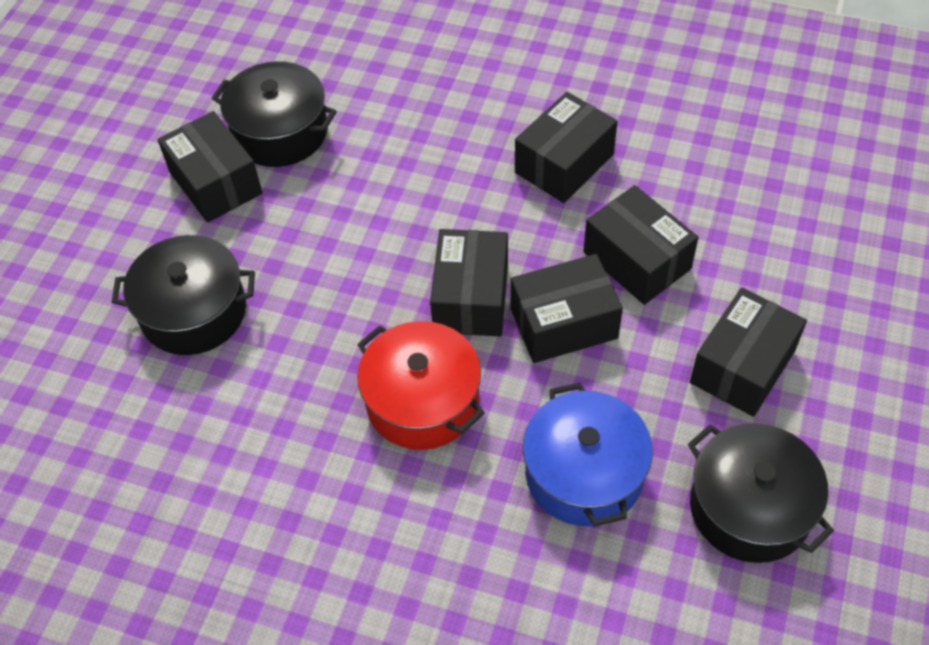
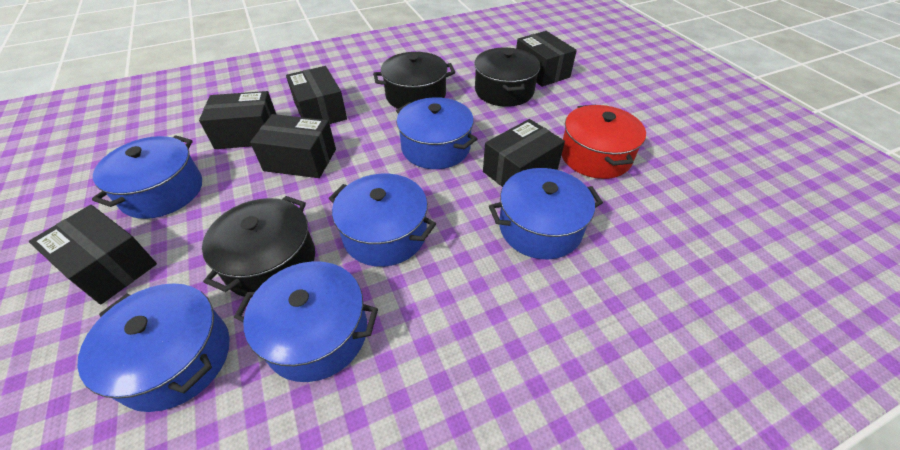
blue pot: [523,382,653,526] = 1 -> [77,283,230,412] [92,135,202,219] [234,261,378,382] [329,174,436,267] [396,97,477,169] [489,168,603,260] = 6

